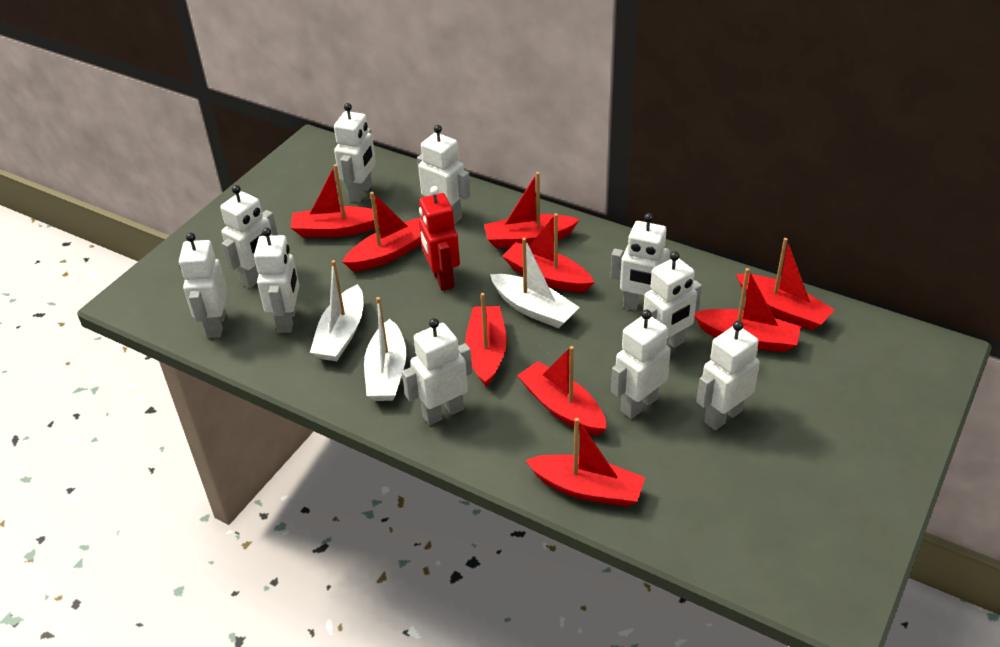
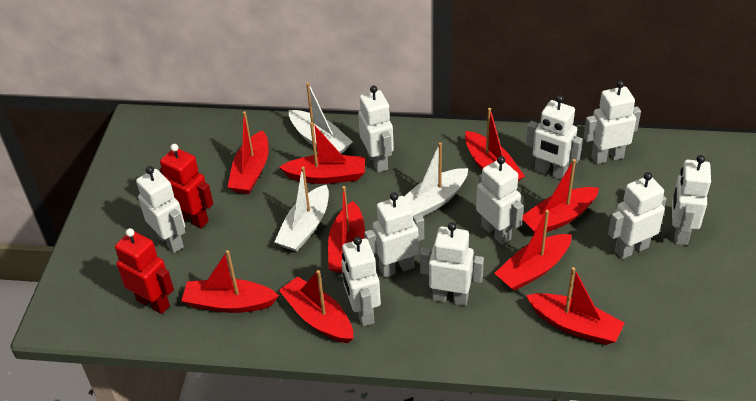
red robot: [419,186,460,291] = 1 -> [115,228,174,314] [160,144,213,228] = 2

